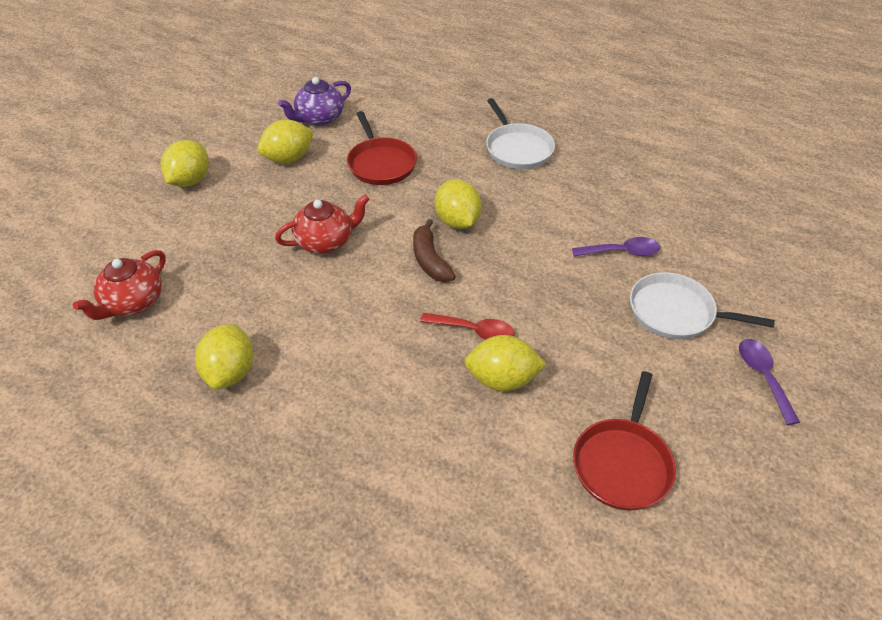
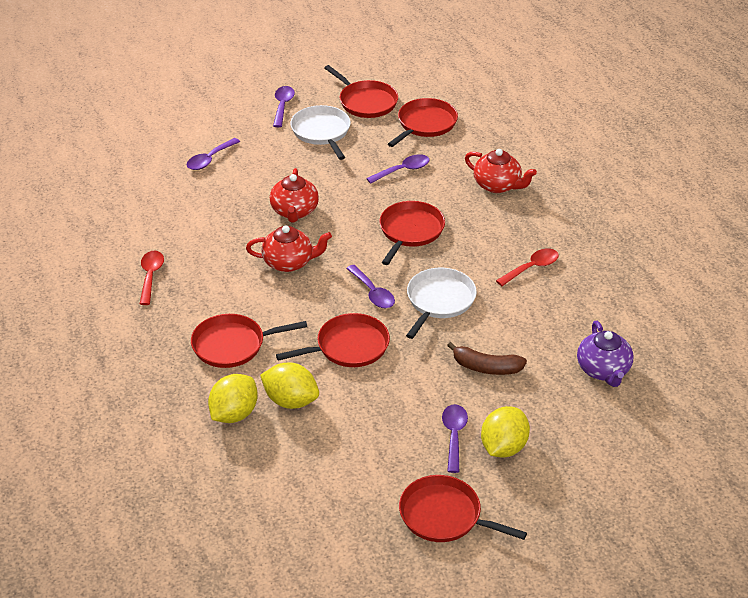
purple spoon: [572,237,660,257] [739,339,800,425] = 2 -> [187,138,240,170] [273,86,295,127] [346,265,395,308] [366,154,430,184] [442,404,468,473] = 5
red pan: [347,111,417,185] [573,371,676,511] = 2 -> [191,314,307,368] [276,313,390,367] [324,65,398,118] [379,201,445,265] [388,98,458,147] [399,475,527,542] = 6
red spoon: [420,313,515,340] = 1 -> [140,250,164,305] [496,249,559,286] = 2
red teapot: [73,250,166,320] [275,195,369,254] = 2 -> [246,225,332,272] [270,168,319,223] [465,149,537,193] = 3
yellow lemon: [161,140,209,187] [195,324,253,389] [258,120,314,163] [435,179,482,229] [465,335,546,391] = 5 -> [208,374,258,423] [260,363,319,409] [481,406,530,458] = 3

